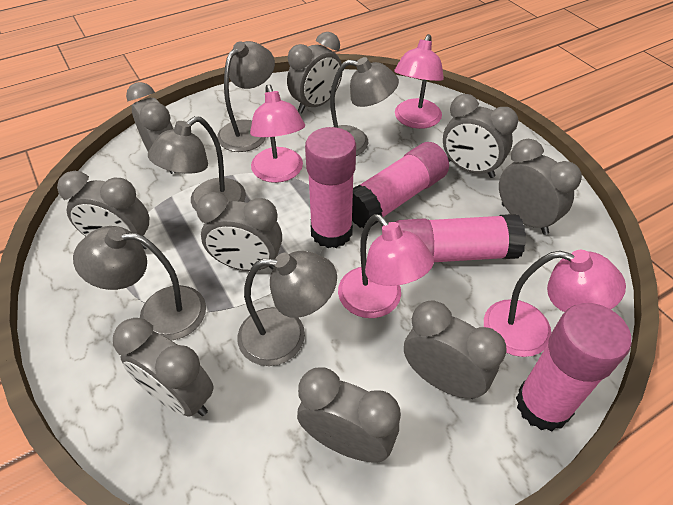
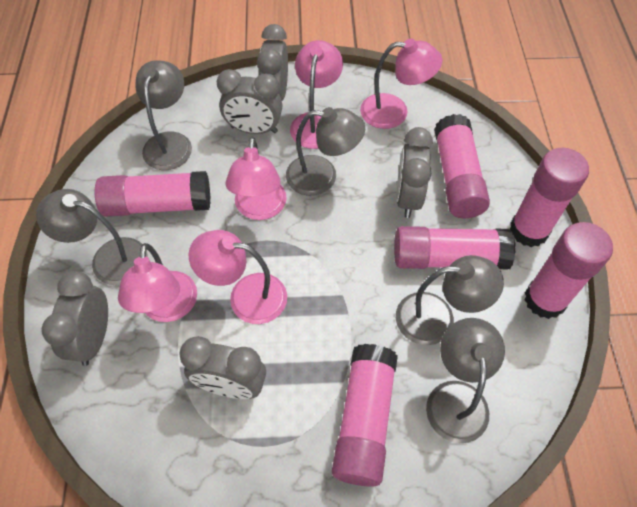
grey clock: [57,171,149,249] [113,318,214,417] [126,82,176,174] [196,192,282,271] [287,32,342,113] [297,367,401,463] [404,300,507,399] [443,94,518,178] [499,139,582,235] = 9 -> [42,271,108,366] [179,336,266,399] [217,69,282,134] [257,24,288,101] [396,127,433,218] = 5
pink glue stick: [305,127,356,248] [352,142,449,228] [396,214,526,262] [516,303,631,431] = 4 -> [95,171,210,217] [332,344,398,487] [394,226,516,269] [434,114,490,218] [510,148,589,247] [524,222,613,319] = 6
pink lamp: [250,84,305,183] [338,214,434,318] [394,34,444,129] [484,250,626,357] = 4 -> [118,243,197,322] [189,230,287,324] [226,137,287,220] [290,40,343,149] [360,38,442,129] = 5

